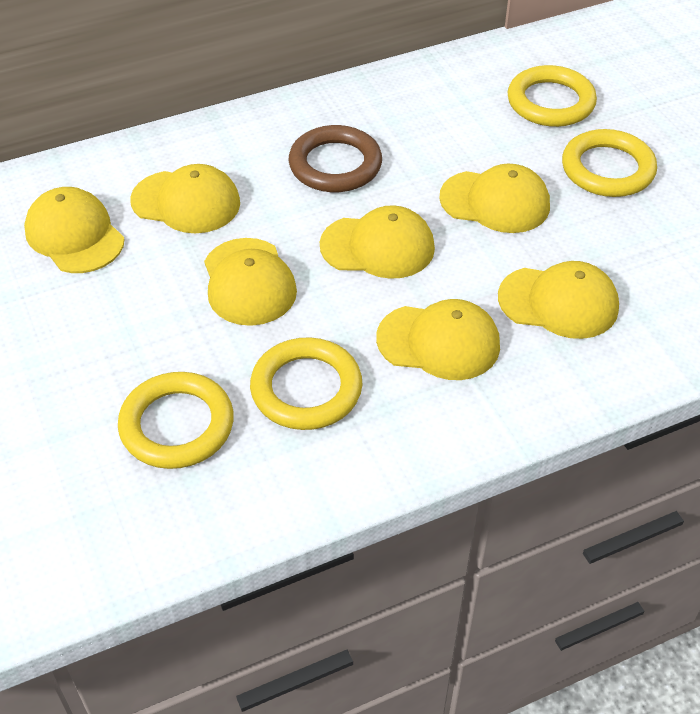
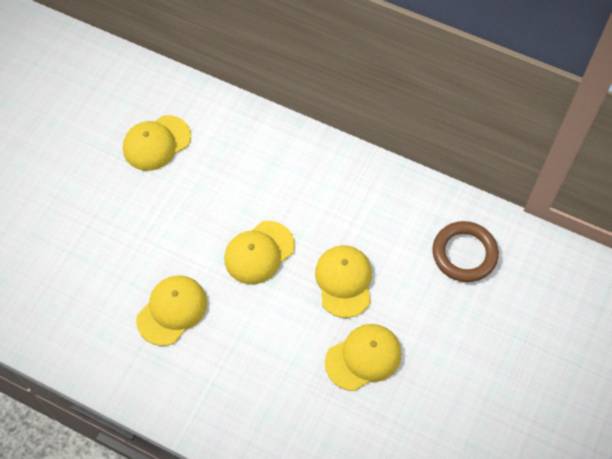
yellow cap: [24,187,124,273] [130,164,240,233] [204,238,297,326] [320,205,435,279] [376,299,500,380] [439,164,550,233] [498,261,619,339] = 7 -> [123,115,191,171] [136,276,207,346] [224,221,295,284] [315,245,372,318] [325,324,401,391] = 5
yellow ring: [118,372,234,469] [250,337,363,430] [508,65,597,127] [562,129,657,197] = 4 -> none = 0

